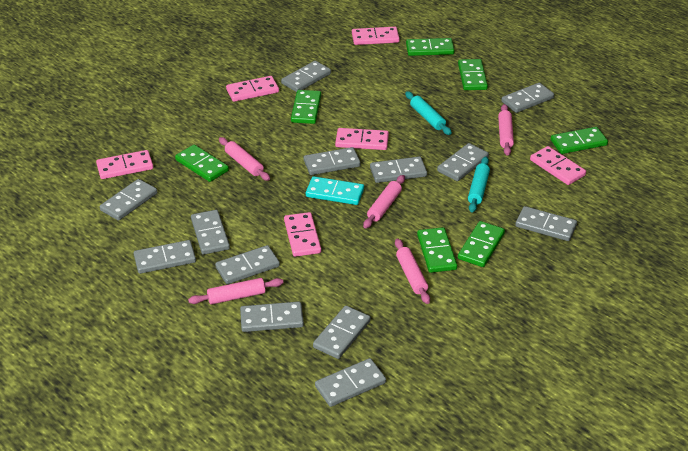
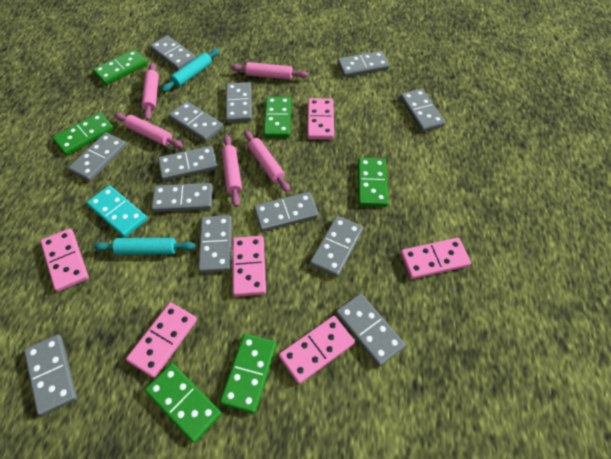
green domino: [175,145,229,182] [291,90,321,124] [406,38,455,56] [417,227,457,273] [458,59,488,90] [458,221,505,267] [551,127,608,154] = 7 -> [52,112,114,155] [93,49,147,85] [145,363,222,443] [220,334,277,414] [263,97,291,138] [358,158,388,207] = 6

